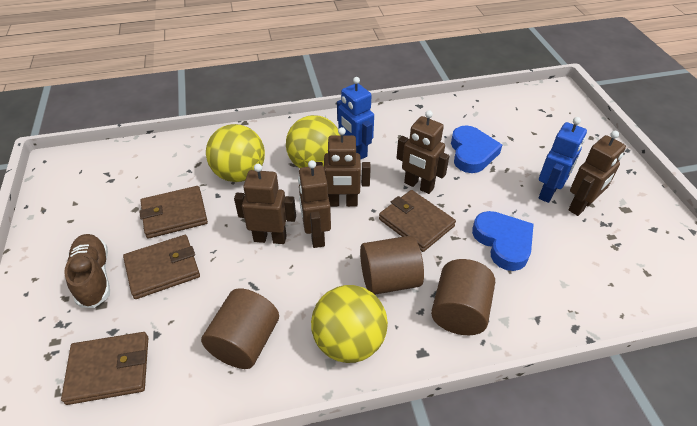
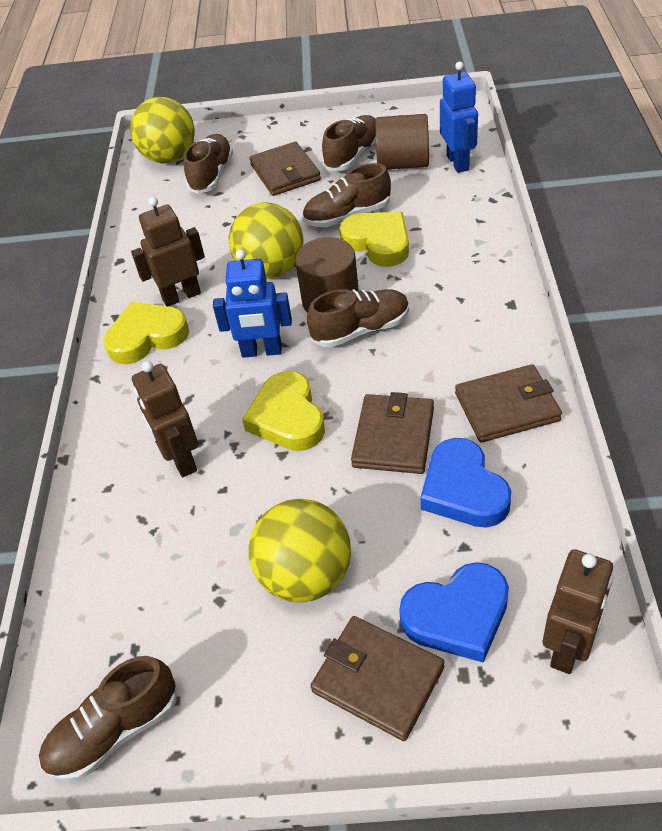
brown cylinder: [201,288,279,369] [360,235,424,295] [431,259,495,335] = 3 -> [295,237,359,313] [375,114,429,169] = 2
brown robot: [234,164,296,244] [298,160,331,248] [316,127,371,207] [397,110,449,194] [568,131,626,216] = 5 -> [131,197,205,306] [132,361,198,477] [543,549,613,674] = 3
brown shoe: [64,234,110,308] = 1 -> [39,656,177,781] [184,134,233,194] [302,163,391,227] [307,289,409,347] [322,115,376,171] = 5
yellow heart: none = 0 -> [104,302,189,364] [242,371,325,451] [339,212,409,267] = 3

